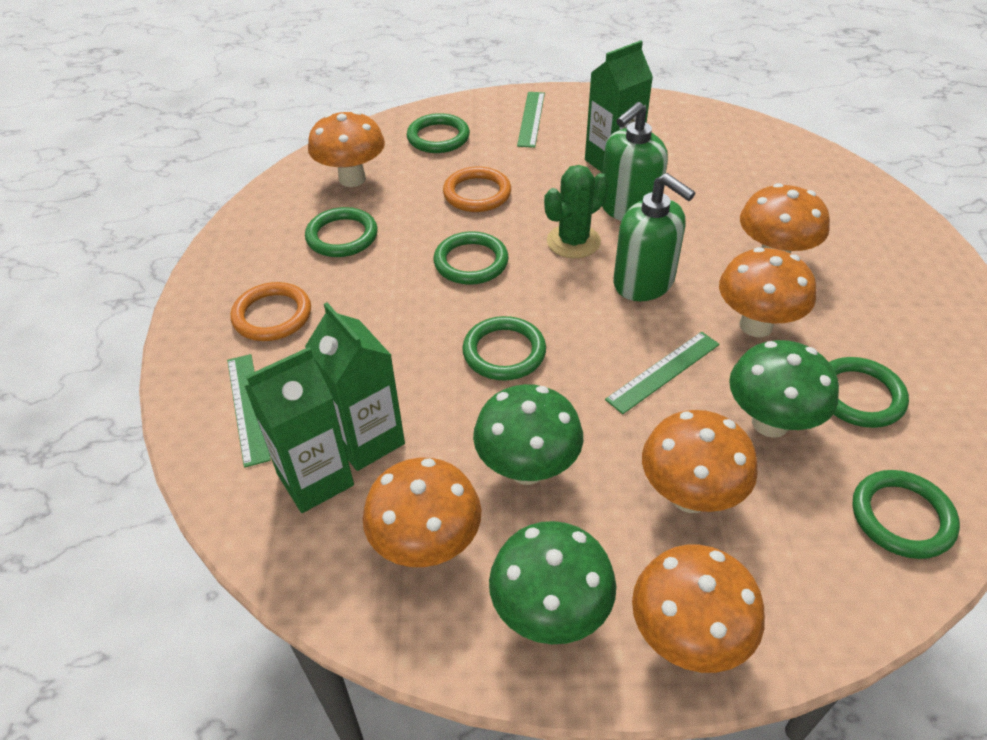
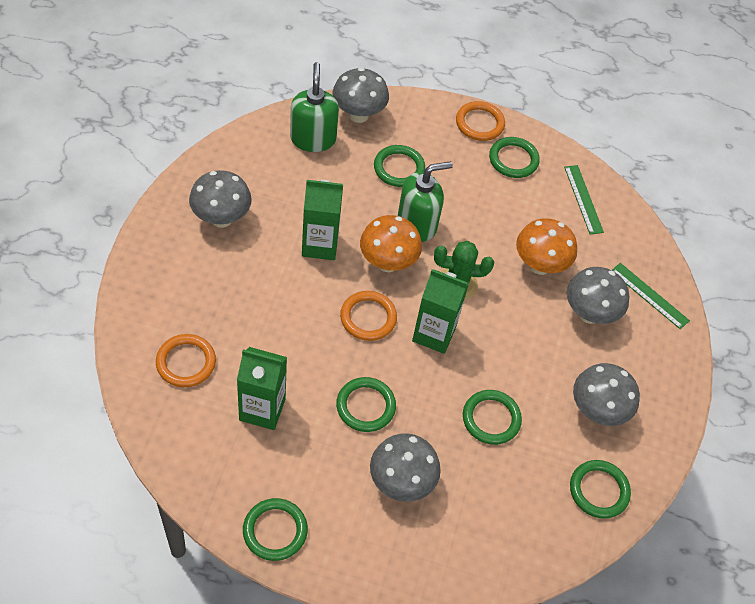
green mushroom: [473,384,583,485] [489,521,616,644] [729,340,839,438] = 3 -> none = 0
green ruler: [227,354,271,468] [517,92,545,148] [605,332,720,414] = 3 -> [564,165,604,235] [612,263,690,329] = 2
grey mushroom: none = 0 -> [189,170,252,228] [333,68,389,123] [370,433,441,502] [567,267,629,324] [573,363,640,426] = 5
orange mushroom: [308,111,385,187] [363,458,481,567] [632,545,765,673] [642,410,758,513] [719,247,816,337] [740,183,830,254] = 6 -> [360,215,422,272] [516,218,577,275] = 2
orange ring: [231,282,311,341] [443,167,511,212] = 2 -> [156,334,216,387] [340,291,397,341] [456,101,505,141] = 3

